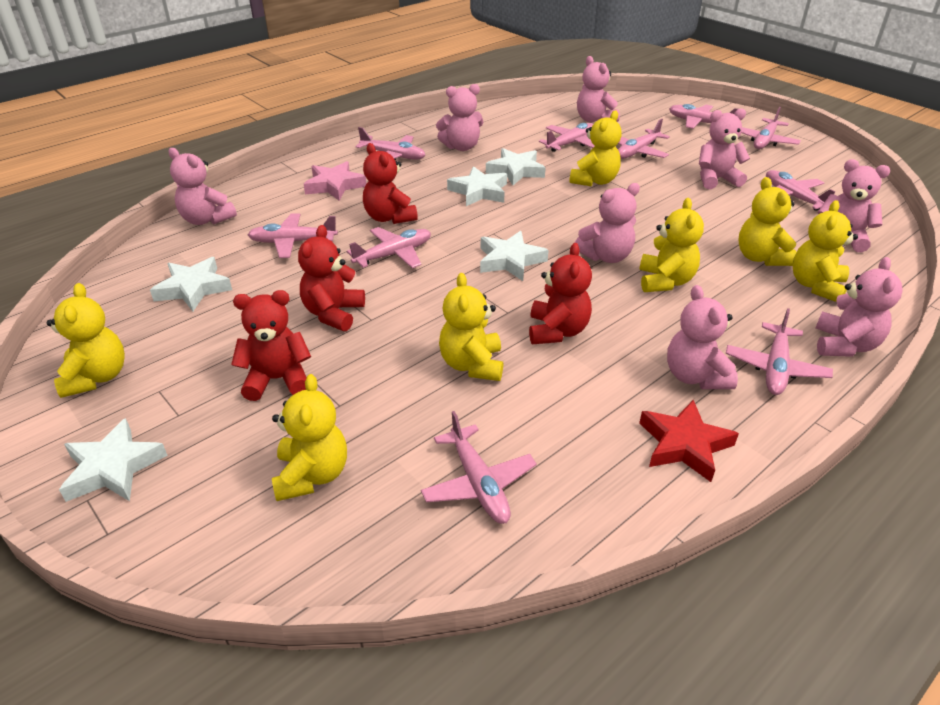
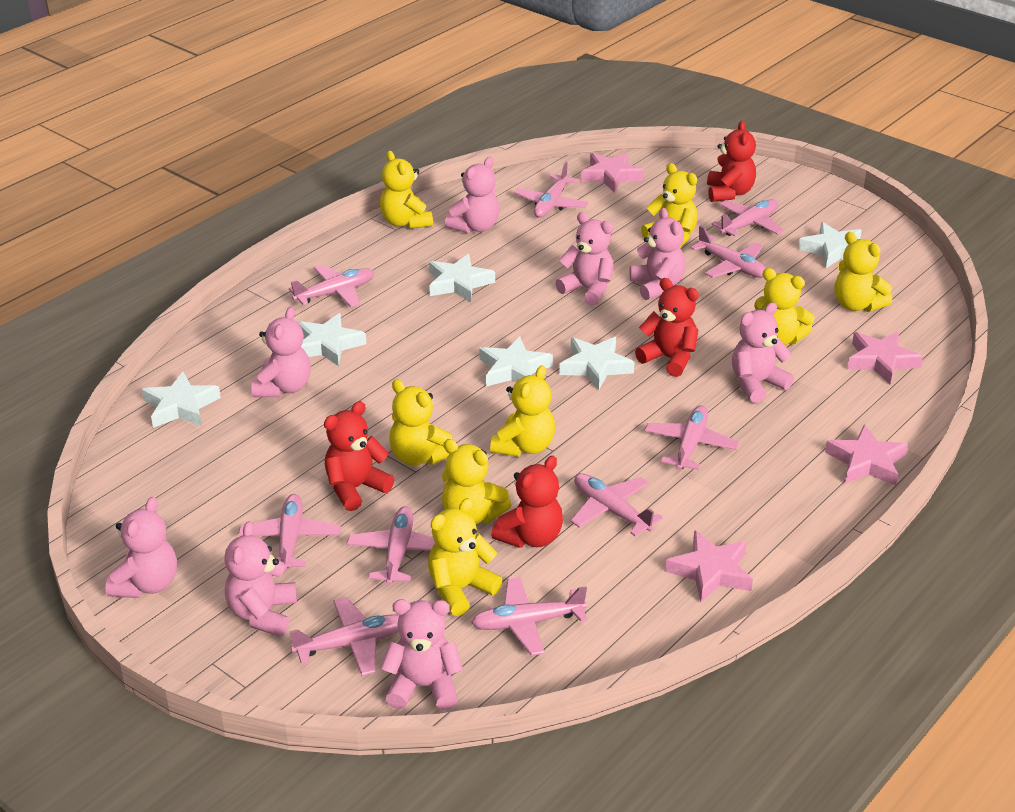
pink star: [304,161,366,201] = 1 -> [581,152,644,192] [665,530,753,602] [825,425,908,486] [847,331,923,384] = 4
red star: [639,400,739,482] = 1 -> none = 0
white star: [59,418,168,502] [150,257,232,311] [447,166,507,206] [480,231,549,281] [486,148,546,185] = 5 -> [142,372,221,428] [297,313,366,366] [429,254,495,302] [479,336,553,386] [559,337,635,390] [798,222,862,268] = 6
yellow teddy bear: [47,283,125,398] [272,374,347,501] [439,273,503,381] [569,110,622,186] [639,198,704,292] [738,177,796,266] [793,200,858,302] = 7 -> [380,151,433,229] [389,379,453,466] [428,498,502,616] [442,439,511,524] [490,365,555,457] [641,163,698,248] [754,268,815,345] [835,232,892,312] = 8

